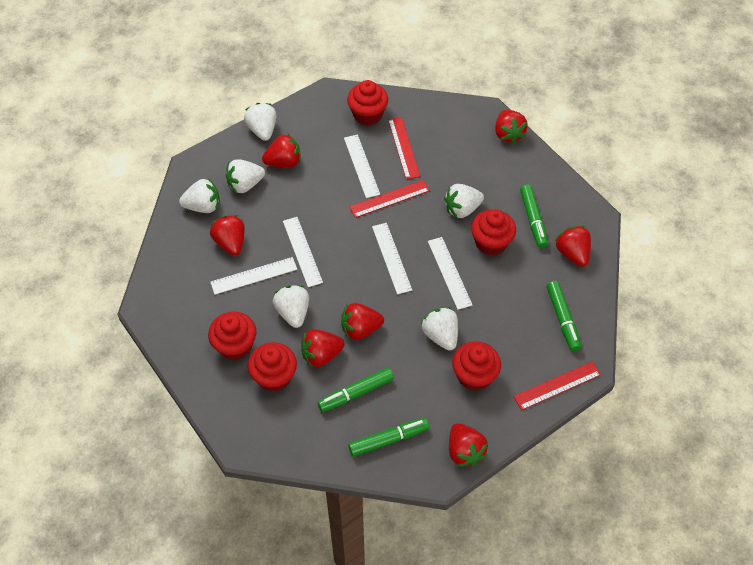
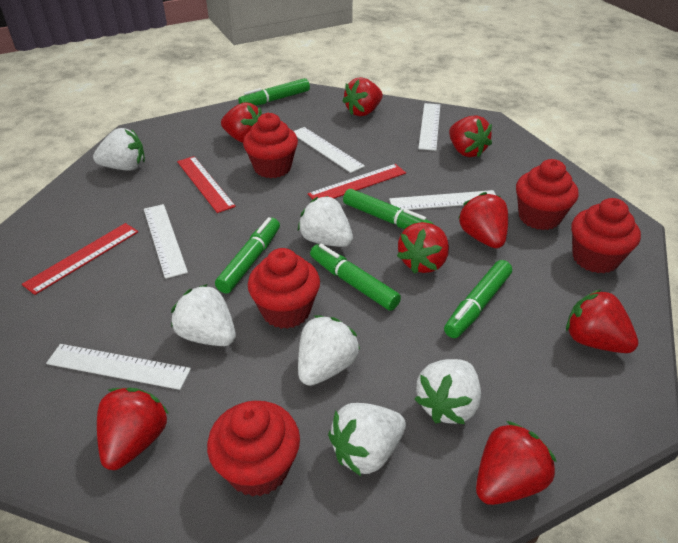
green marker: [318,368,394,412] [348,418,429,457] [520,185,548,248] [547,281,581,351] = 4 -> [215,217,280,294] [238,78,310,106] [310,244,401,311] [343,189,433,229] [444,260,512,338] = 5
red strawberry: [210,215,245,256] [262,134,301,167] [301,329,345,367] [341,303,384,340] [449,423,488,467] [495,110,528,144] [555,226,591,267] = 7 -> [97,388,169,470] [221,102,262,143] [343,77,383,116] [397,222,449,274] [449,115,492,158] [458,192,508,248] [476,421,557,505] [566,289,638,353] = 8

